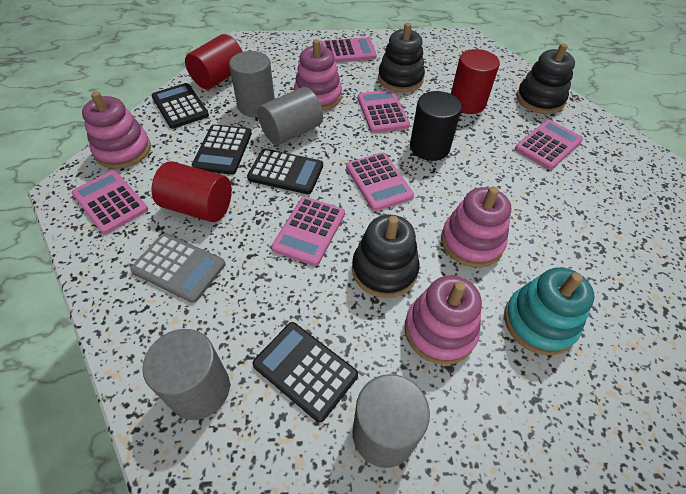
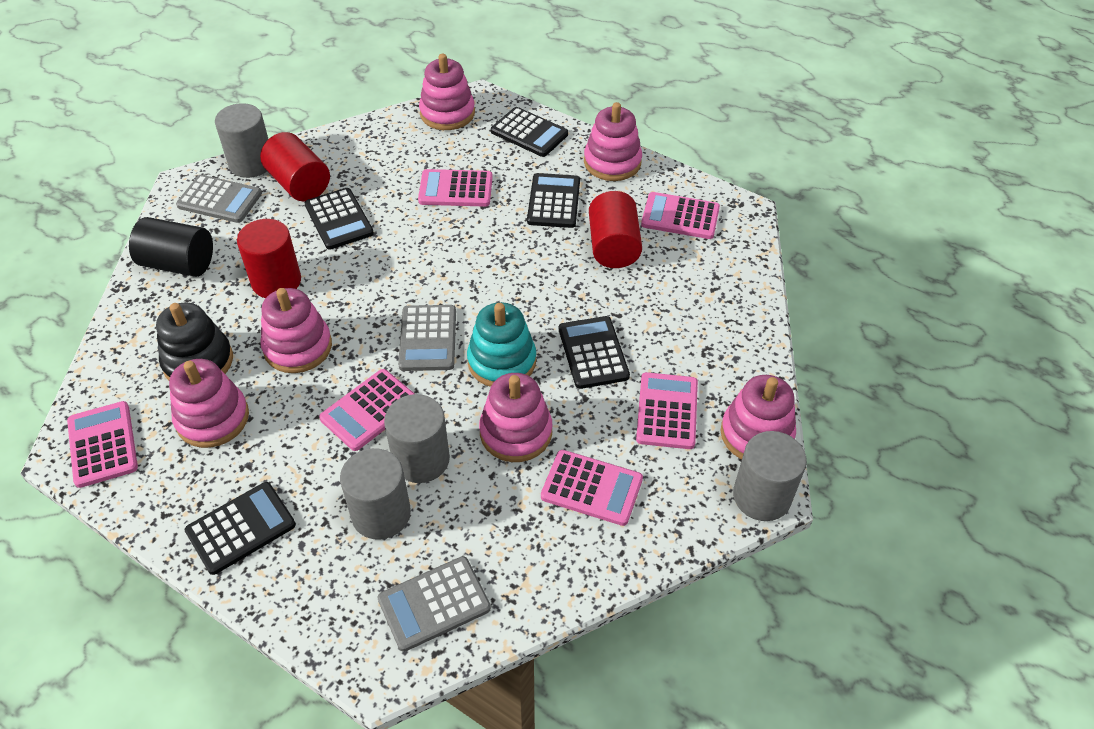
black calculator: [152,83,209,129] [192,124,252,175] [247,149,323,194] [253,322,358,422] = 4 -> [185,482,296,575] [305,188,374,250] [491,107,568,157] [527,173,580,228] [559,316,630,389] = 5
black stacking toy: [352,215,419,298] [378,23,425,93] [516,43,575,114] = 3 -> [156,302,233,380] = 1
grey calculator: [130,233,226,303] = 1 -> [176,175,262,223] [377,556,491,652] [398,305,456,371] = 3
pink stacking toy: [82,91,151,169] [294,39,342,111] [404,275,482,365] [441,186,511,267] = 4 -> [169,359,249,448] [260,288,332,373] [419,54,475,130] [479,373,552,462] [584,102,642,181] [721,375,796,459] = 6

